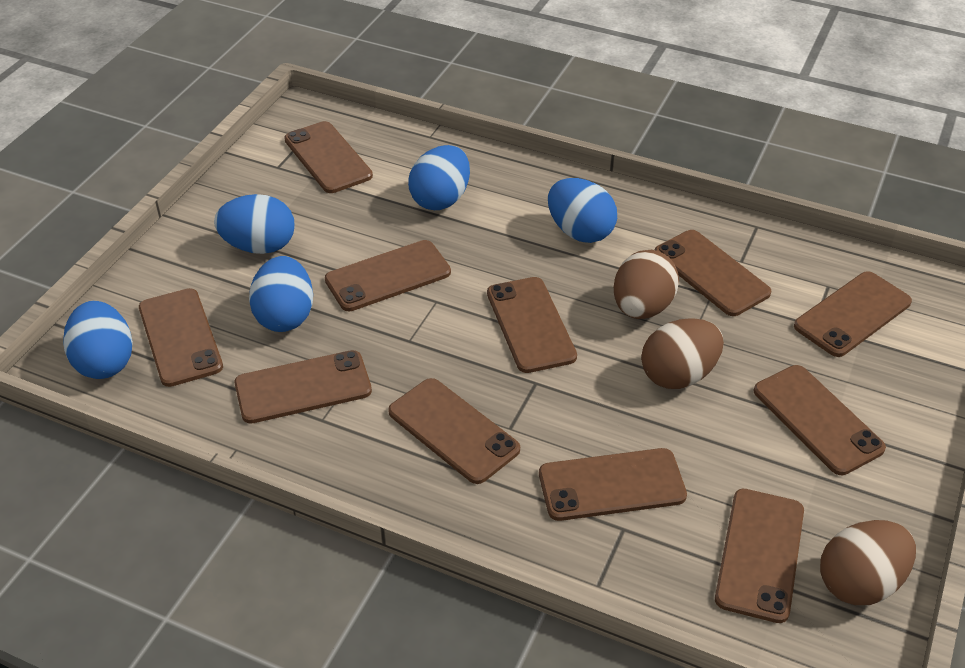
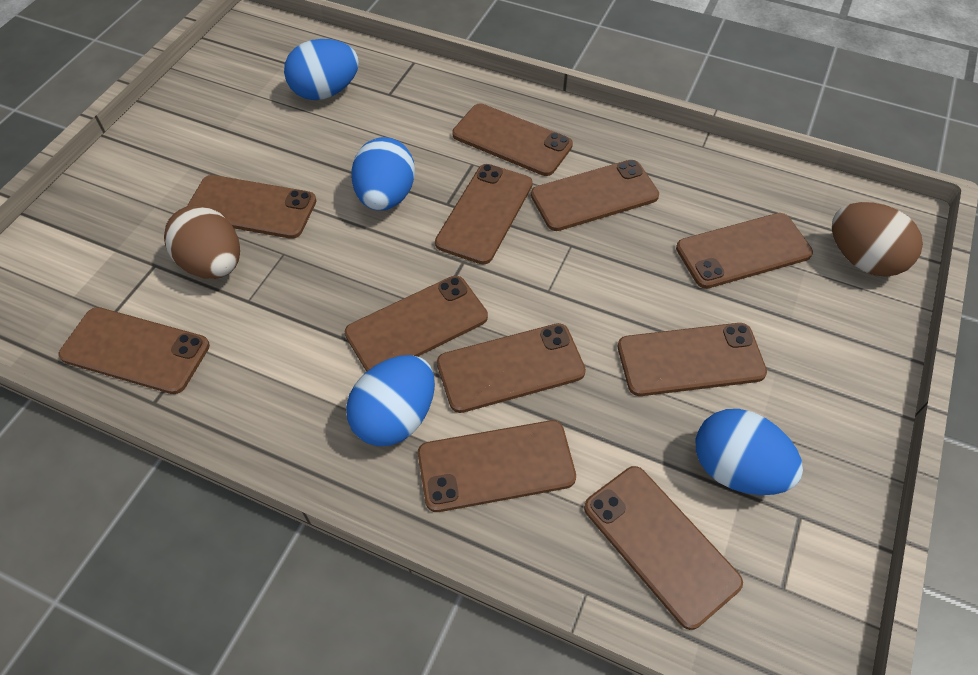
blue egg: [63,301,133,379] [214,194,295,254] [249,256,313,332] [408,145,470,210] [548,178,617,243] = 5 -> [284,39,359,100] [346,355,435,446] [351,137,415,211] [696,409,803,495] = 4
brown egg: [614,250,679,319] [641,318,724,389] [820,520,916,605] = 3 -> [164,206,240,279] [832,202,923,277] = 2

